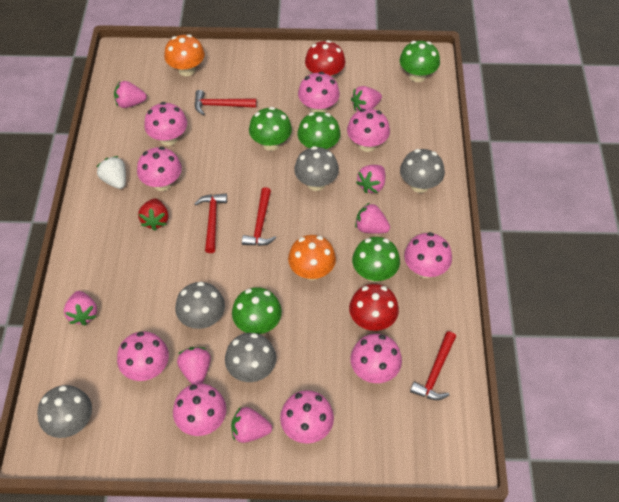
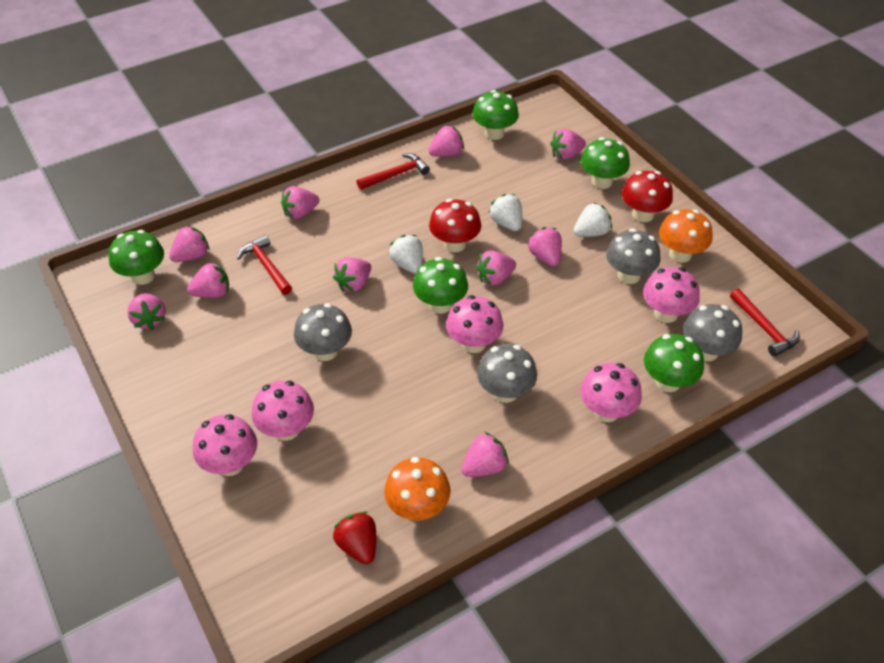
grey mushroom: [37,385,92,438] [175,282,225,329] [225,333,276,382] [294,146,339,191] [400,149,445,193] = 5 -> [294,303,352,361] [477,344,537,403] [606,228,660,284] [683,304,742,361] = 4
pink mushroom: [117,331,169,381] [137,147,182,191] [144,102,187,146] [173,383,226,436] [280,390,334,444] [298,72,340,113] [347,109,390,152] [350,334,402,383] [404,232,452,278] = 9 -> [193,414,257,476] [252,381,314,441] [446,295,503,353] [580,363,642,422] [643,267,700,323] = 5
pink strawberry: [64,291,97,325] [114,81,147,108] [177,347,211,385] [231,407,272,443] [351,86,382,111] [355,203,390,234] [356,165,386,193] = 7 -> [127,293,166,330] [169,225,210,262] [187,261,229,298] [281,186,319,219] [333,258,371,292] [428,125,464,157] [461,432,509,477] [476,250,516,286] [527,227,562,266] [550,128,586,160] = 10
red hammer: [194,90,257,115] [195,194,227,253] [242,187,276,246] [410,331,456,400] = 4 -> [237,235,292,295] [356,153,430,190] [730,289,800,357] = 3
white strawberry: [96,156,126,189] = 1 -> [389,235,423,274] [489,194,522,231] [574,202,612,237] = 3

